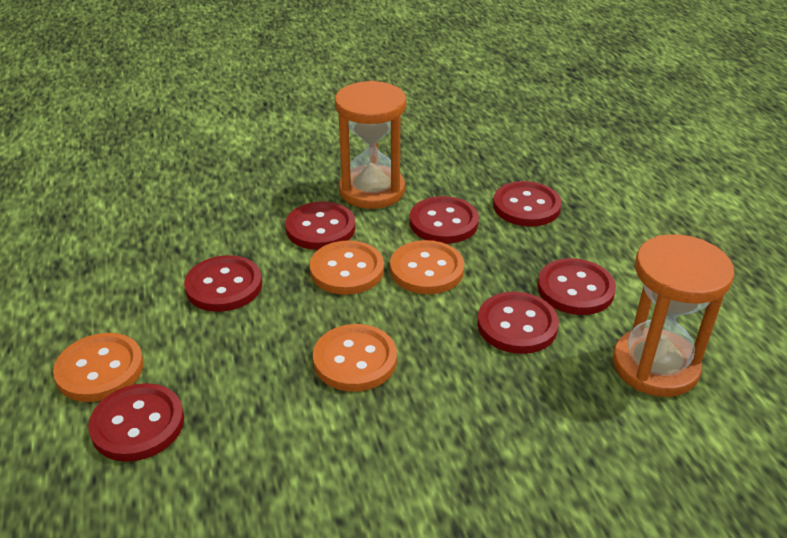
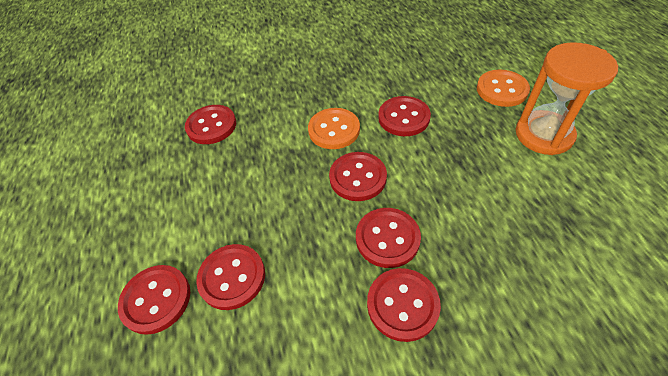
orange button: [53,333,144,402] [310,240,384,295] [313,324,397,392] [390,240,464,294] = 4 -> [308,108,360,149] [477,70,530,107] = 2
orange hourglass: [335,81,406,209] [613,234,734,397] = 2 -> [516,42,618,155] = 1

